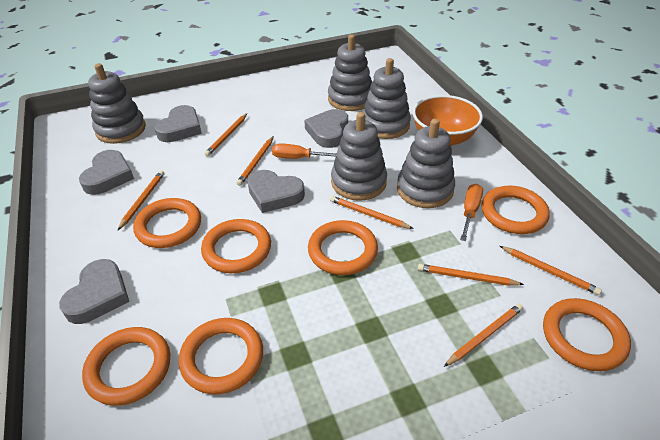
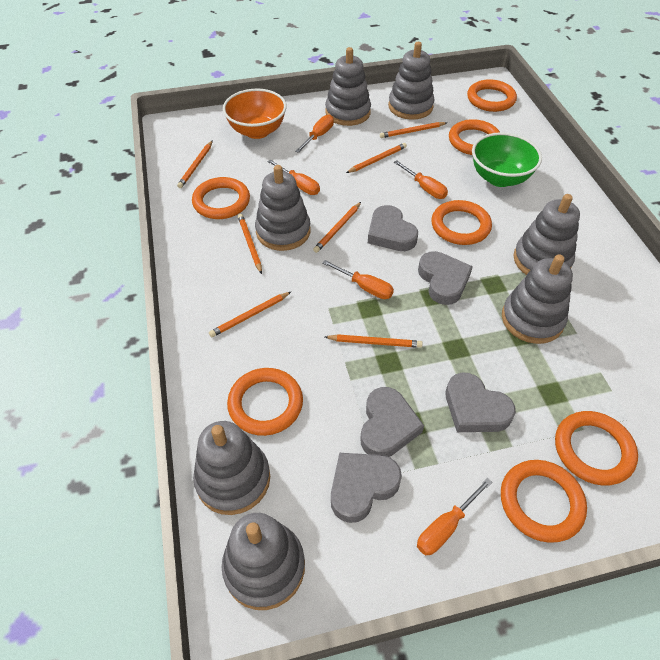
green bowl: none = 0 -> [472,132,542,187] = 1
grey stacking toy: [88,63,146,144] [328,34,372,111] [331,112,387,201] [363,58,411,139] [397,119,455,208] = 5 -> [193,421,270,515] [222,513,305,610] [255,165,310,251] [325,47,371,126] [388,42,434,120] [502,255,573,344] [513,194,580,275] = 7
orange screwdriver: [272,143,337,159] [460,184,483,241] = 2 -> [267,159,320,195] [295,115,334,153] [323,260,394,299] [394,160,448,199] [417,478,492,555] = 5

